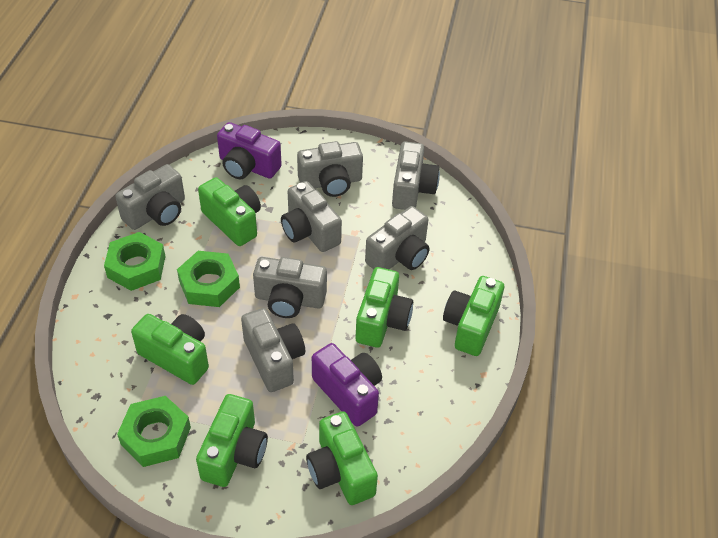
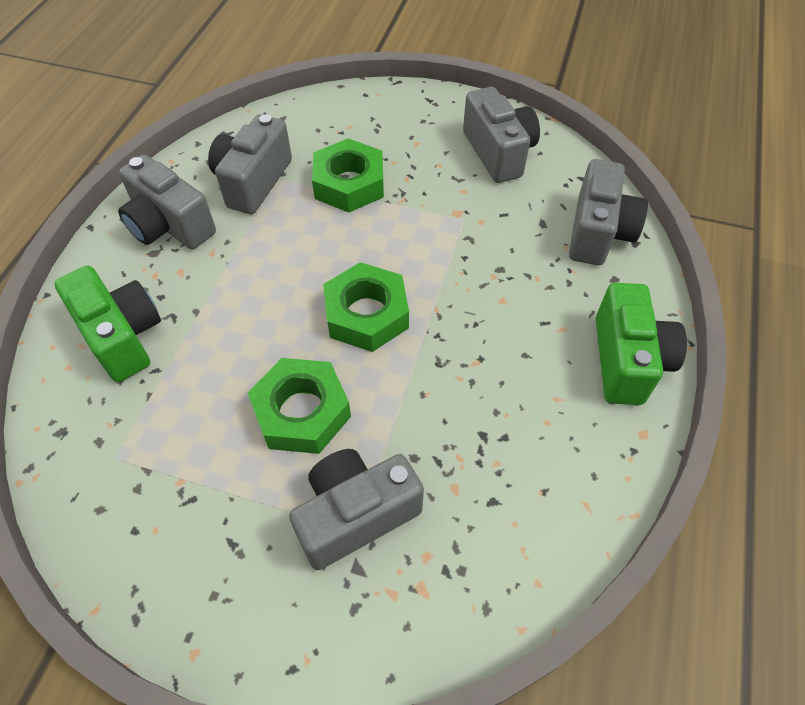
green camera: [131,314,209,385] [196,394,268,487] [198,177,261,246] [306,411,378,505] [356,267,413,348] [443,276,504,356] = 6 -> [54,266,161,382] [596,283,687,405] = 2
grey camera: [115,164,185,230] [241,308,305,392] [253,257,327,318] [281,181,342,252] [297,141,363,197] [365,206,429,270] [392,141,440,210] = 7 -> [118,155,216,249] [208,114,292,214] [289,449,424,570] [463,87,540,183] [569,159,648,265] = 5
purple camera: [217,122,282,179] [312,343,382,427] = 2 -> none = 0

